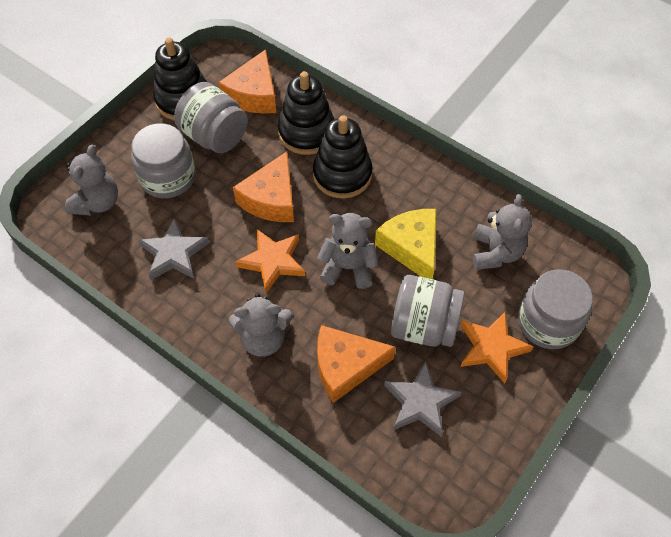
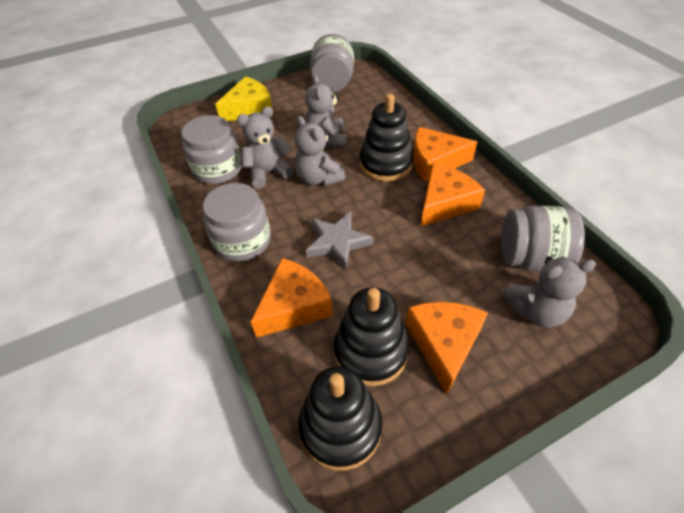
grey star: [138,218,209,280] [384,361,462,437] = 2 -> [306,212,374,270] = 1
orange cheese: [218,49,276,114] [233,151,294,222] [317,325,395,403] = 3 -> [251,258,333,338] [406,302,488,394] [413,127,477,182] [421,163,485,226] = 4
orange star: [235,229,305,293] [460,311,534,383] = 2 -> none = 0

